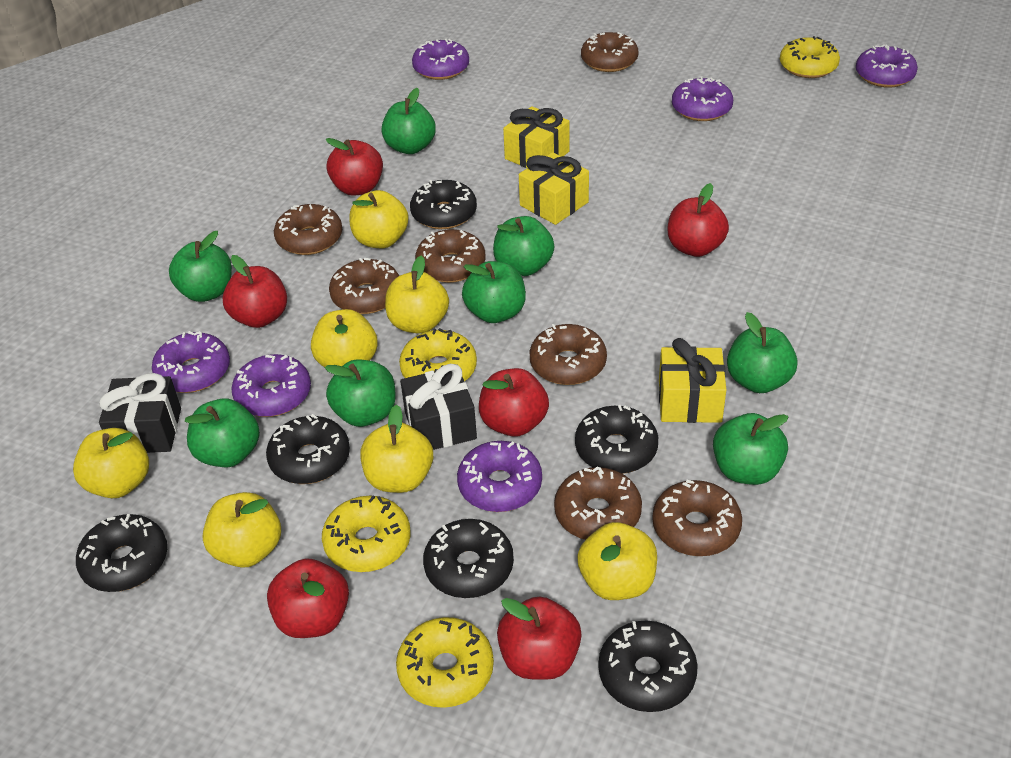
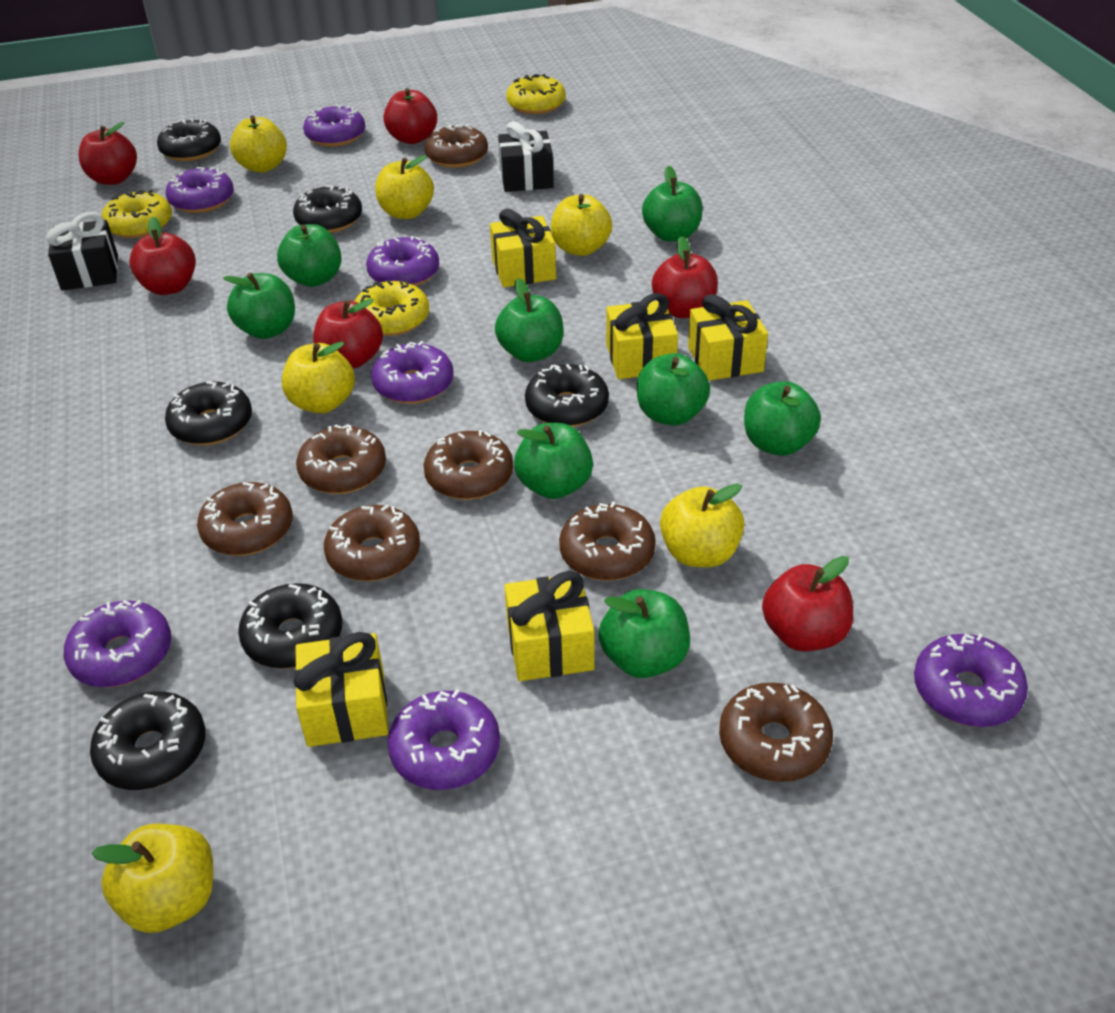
purple donut: [152,331,230,393] [231,354,311,417] [412,39,469,80] [457,441,542,512] [672,76,733,121] [856,44,918,88] = 6 -> [64,600,171,688] [166,167,234,213] [303,105,365,147] [366,236,439,286] [371,341,454,404] [388,689,500,790] [914,633,1028,727] = 7
yellow apple: [73,428,149,498] [202,492,281,568] [311,309,377,367] [349,190,409,248] [361,405,433,493] [385,255,449,334] [577,522,657,600] = 7 -> [92,824,213,933] [230,116,287,173] [282,342,355,413] [375,155,434,219] [551,194,612,256] [660,484,745,567] = 6
yellow donut: [322,495,410,572] [396,617,494,708] [399,328,477,382] [780,36,840,78] = 4 -> [102,190,172,238] [354,280,429,336] [506,74,566,114] = 3
yellow gift: [503,106,569,168] [519,152,589,225] [659,338,726,423] = 3 -> [294,632,388,747] [490,209,556,287] [504,571,595,681] [606,293,678,379] [688,294,768,381] = 5

